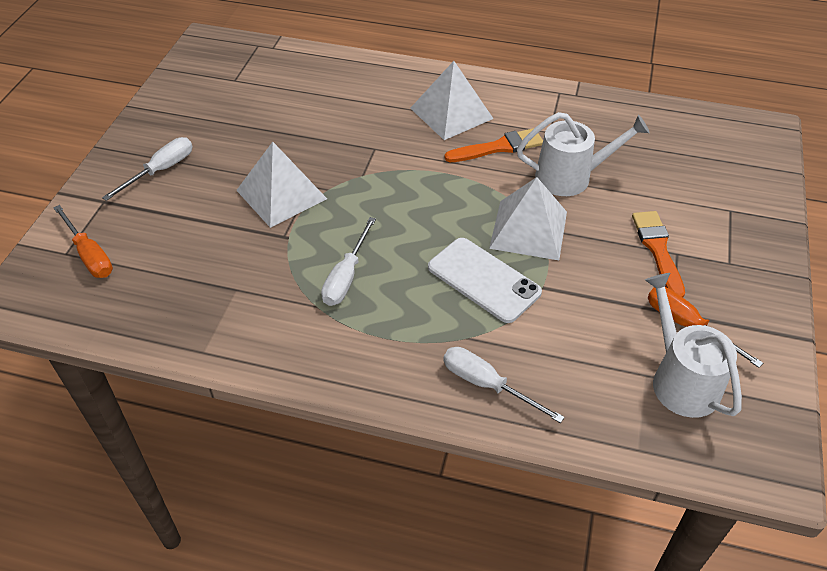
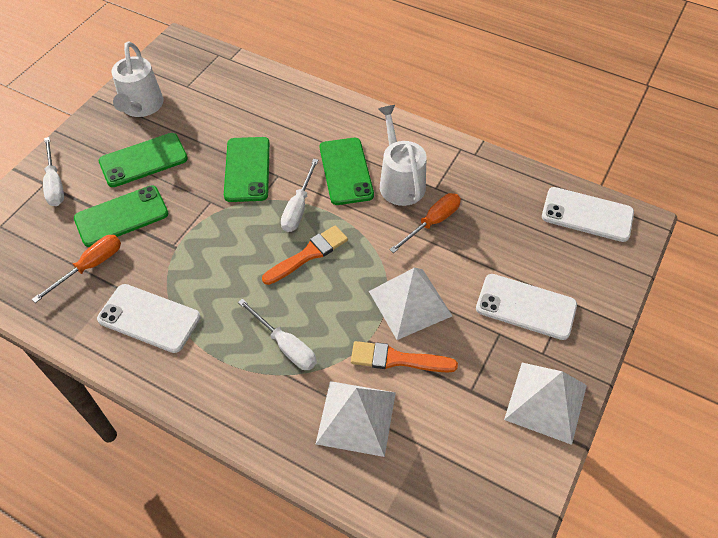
green phone: none = 0 -> [74,185,169,247] [99,133,188,187] [224,137,270,202] [320,138,374,205] = 4
white phone: [428,238,542,323] = 1 -> [97,284,201,353] [476,274,577,340] [542,187,634,242] = 3

